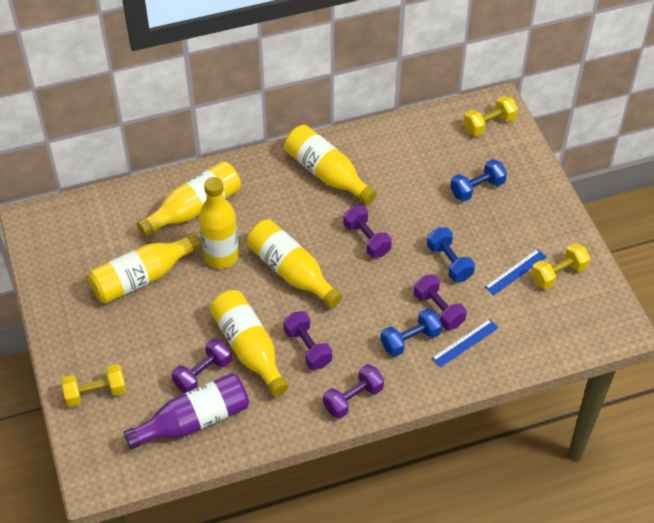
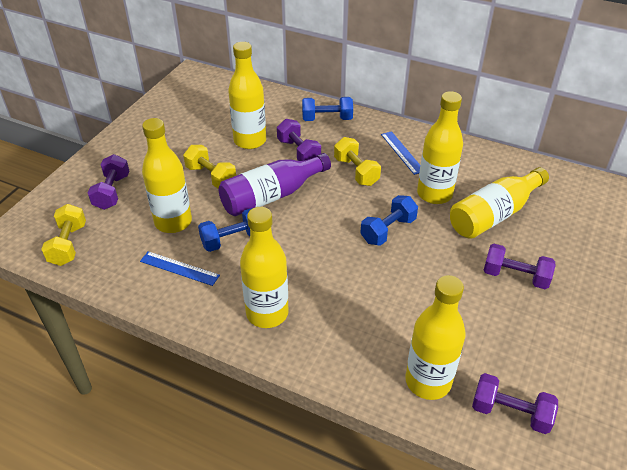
purple dumbbell: [171,338,231,393] [283,311,332,370] [323,364,384,419] [343,205,392,258] [414,274,467,330] = 5 -> [88,154,129,210] [277,119,321,161] [472,373,558,434] [483,244,556,289] = 4

